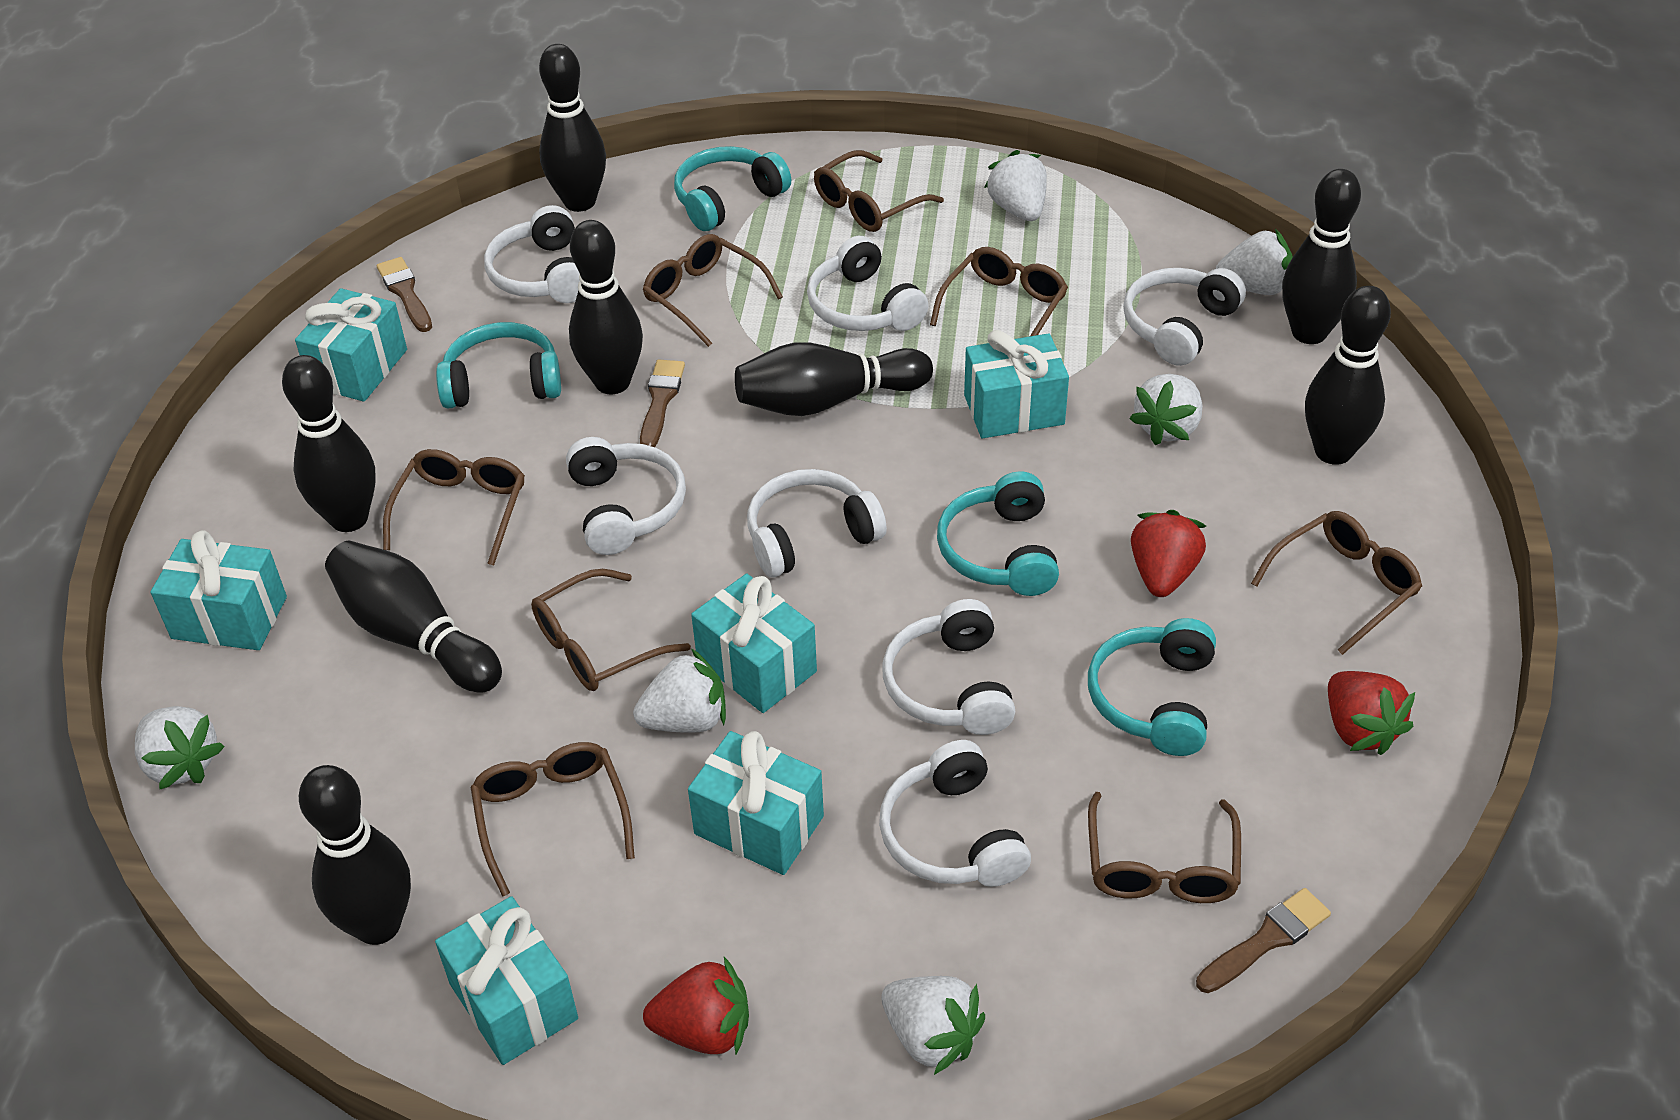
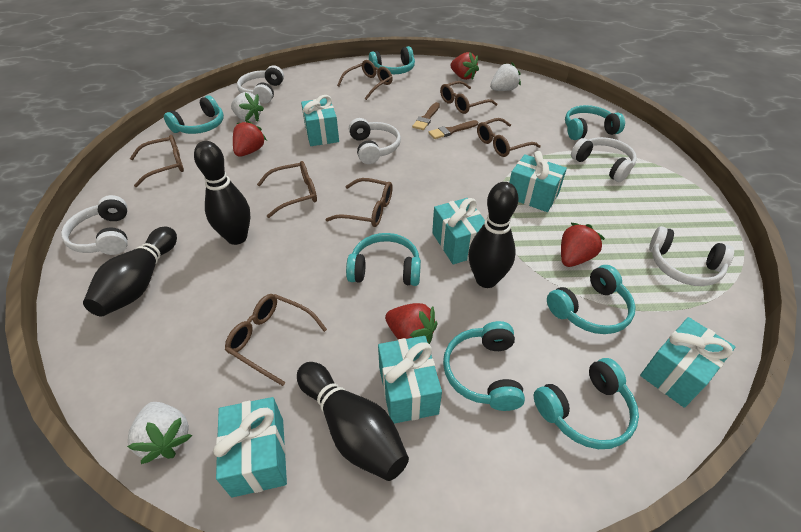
black bowling pin: [282,355,376,532] [299,765,411,945] [325,541,502,692] [539,44,606,212] [569,220,643,394] [735,342,933,416] [1282,169,1361,344] [1305,286,1391,465] = 8 -> [83,227,177,316] [194,141,250,245] [297,362,409,481] [468,182,518,288] = 4
brown brush: [377,257,432,332] [640,360,685,447] [1196,888,1331,993] = 3 -> [412,102,440,130] [429,120,478,139] = 2
brown glasses: [383,449,525,566] [470,742,635,897] [531,569,691,691] [643,234,783,347] [814,150,944,232] [930,247,1068,336] [1088,792,1241,903] [1251,511,1422,655] = 8 -> [130,135,184,187] [225,294,327,386] [257,161,317,218] [325,178,393,227] [337,60,393,100] [440,81,497,114] [477,118,541,157] = 7
red strawberry: [643,957,749,1054] [1131,510,1206,597] [1328,671,1415,755] = 3 -> [233,120,267,157] [385,303,437,344] [450,52,479,80] [561,222,605,267] = 4
turquoise headphones: [436,322,561,409] [674,146,791,231] [937,471,1059,596] [1088,618,1216,756] = 4 -> [164,95,224,134] [346,233,421,286] [369,46,415,74] [443,321,525,411] [534,358,639,449] [547,265,636,334] [565,105,625,140] = 7
white headphones: [484,205,580,303] [566,437,686,555] [747,469,887,578] [807,236,929,331] [879,740,1031,887] [882,599,1015,735] [1123,268,1246,366] = 7 -> [61,195,128,255] [237,65,284,104] [349,118,401,164] [571,137,637,182] [649,226,734,286] = 5
white strawberry: [135,706,225,790] [633,649,726,733] [881,976,985,1075] [984,150,1047,221] [1130,374,1202,445] [1216,229,1293,295] = 6 -> [127,402,192,464] [231,92,264,122] [490,62,521,91] = 3

